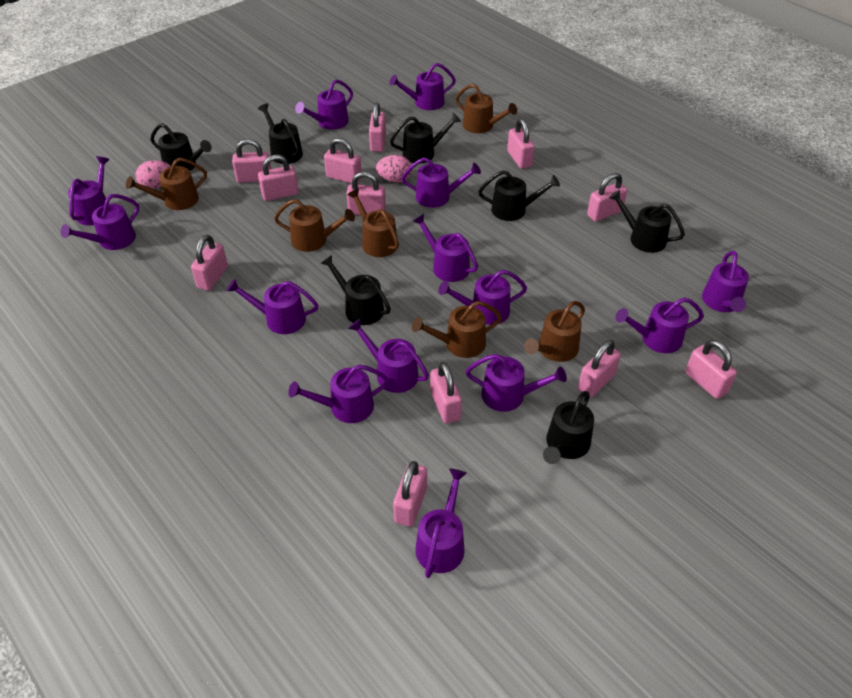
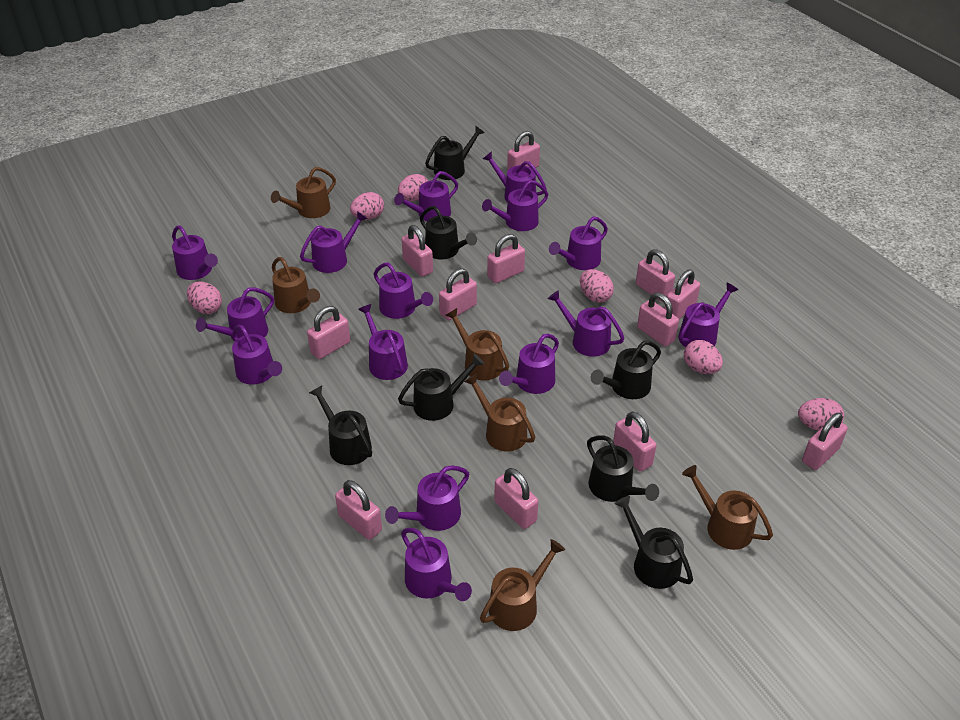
pink egg: [135,160,171,189] [376,155,412,183] = 2 -> [187,282,222,314] [350,192,384,220] [398,174,428,201] [580,269,614,303] [684,340,723,374] [798,398,844,431] = 6
purple watering can: [61,194,139,250] [68,156,110,226] [227,279,318,334] [288,365,389,423] [295,80,353,130] [348,319,429,393] [389,63,456,110] [402,157,481,208] [413,214,478,282] [416,469,467,578] [438,270,527,325] [466,354,567,412] [615,297,704,353] [702,251,749,312] = 14 -> [172,225,218,280] [196,287,274,341] [232,325,282,385] [300,211,368,273] [358,304,408,380] [374,263,433,319] [385,465,469,531] [394,171,458,221] [401,528,472,601] [482,180,548,231] [483,151,547,202] [499,334,559,394] [548,290,625,357] [549,217,608,270] [679,283,738,347] = 15

